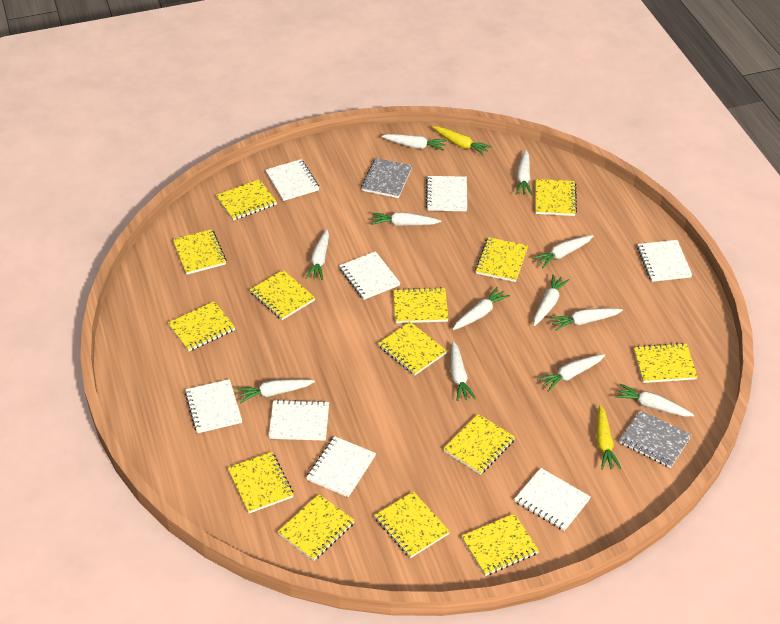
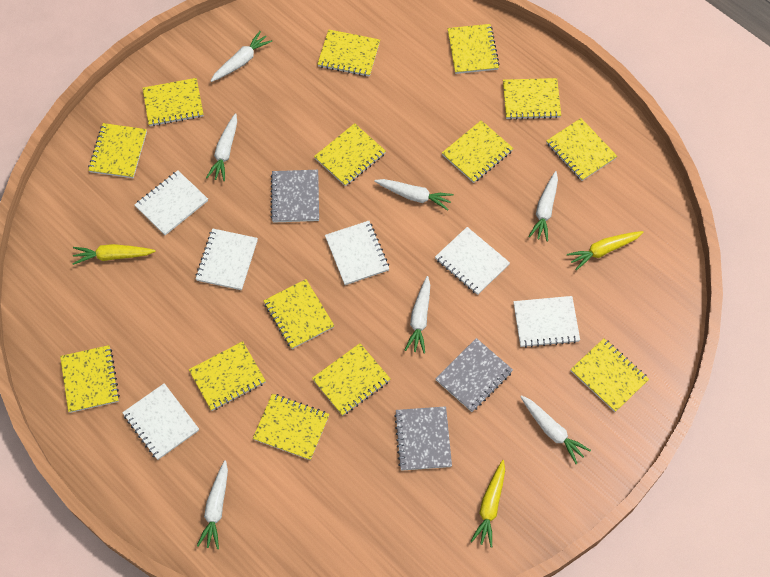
grey notebook: [361,158,412,198] [619,410,692,468] = 2 -> [270,170,319,223] [394,406,452,471] [435,338,513,412] = 3
white carrot: [236,379,315,403] [306,229,329,280] [371,212,441,226] [381,134,447,151] [451,342,476,401] [453,287,510,330] [516,150,532,196] [532,235,593,268] [534,274,569,326] [537,354,605,392] [550,308,623,331] [615,384,694,417] = 12 -> [197,460,228,549] [206,113,237,181] [211,31,272,82] [374,179,454,210] [405,276,430,353] [520,395,591,464] [528,171,558,242] = 7
white notebook: [185,379,242,433] [265,159,319,201] [269,399,329,441] [306,436,376,497] [339,251,400,300] [426,176,467,211] [515,468,591,531] [637,240,692,282] = 8 -> [122,383,199,460] [135,170,208,235] [196,228,258,290] [325,221,389,285] [435,227,510,295] [513,296,580,348] = 6
yellow carrot: [432,126,492,156] [596,405,621,470] = 2 -> [73,244,156,265] [470,460,505,548] [567,231,643,271] = 3

